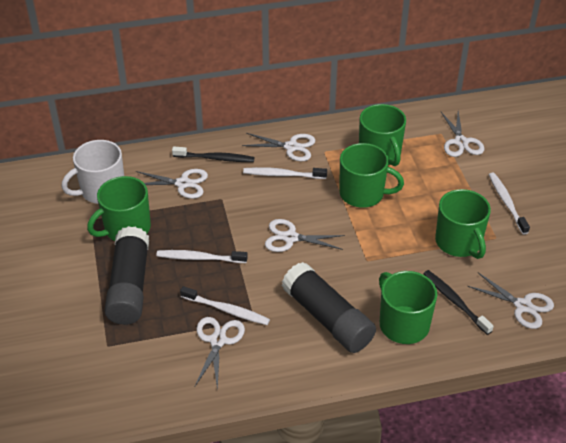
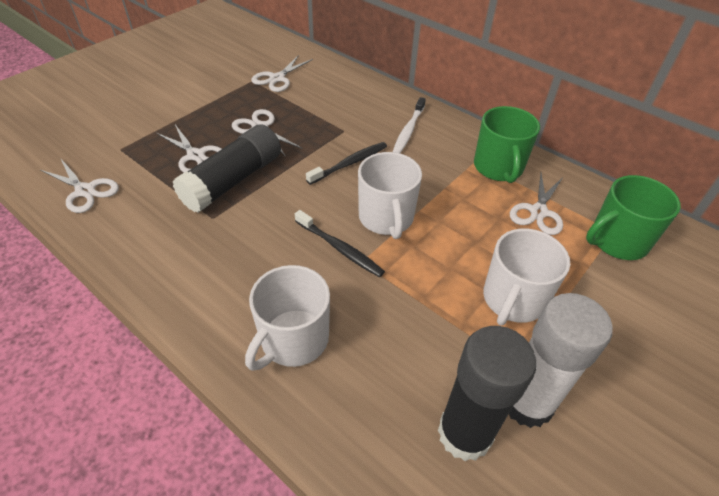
green mug: [87,176,151,241] [339,143,404,208] [359,104,406,166] [379,271,437,344] [435,189,491,259] = 5 -> [474,106,540,183] [586,175,681,260] = 2
white glue stick: none = 0 -> [509,293,613,428] = 1
white mug: [61,140,124,204] = 1 -> [245,265,330,371] [358,152,422,239] [483,228,570,325] = 3
white scissors: [136,169,208,199] [195,317,245,391] [242,133,315,161] [265,219,345,252] [441,111,484,157] [467,273,554,329] = 6 -> [40,159,119,213] [157,125,222,173] [232,109,303,156] [251,55,313,92] [510,173,564,235] = 5
white toothbrush: [157,250,248,263] [180,286,270,325] [243,167,327,179] [489,173,530,235] = 4 -> [393,97,426,153] = 1

